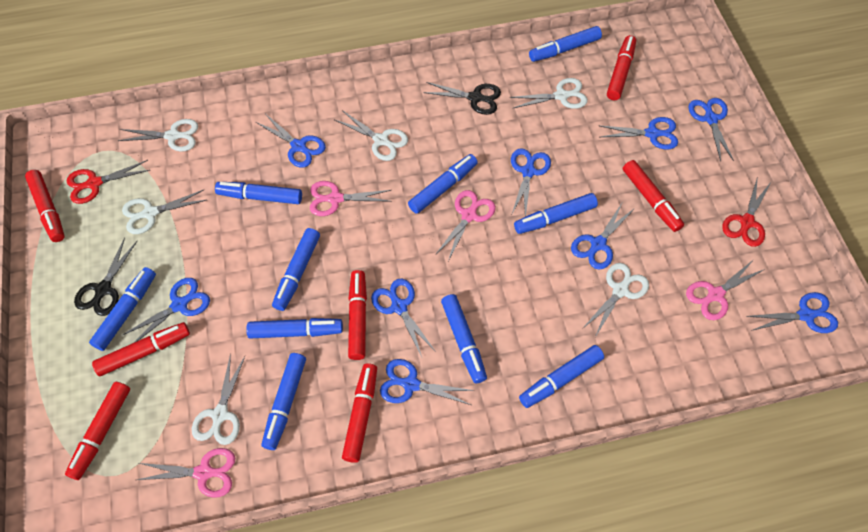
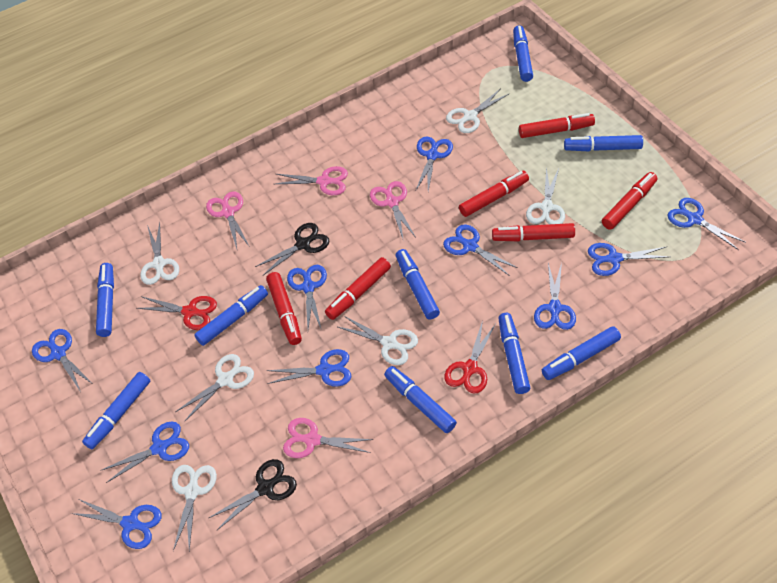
blue marker: [89,267,156,351] [215,182,302,204] [246,318,343,339] [262,353,306,450] [272,228,320,311] [408,154,478,214] [441,294,487,383] [514,193,598,234] [519,345,604,408] [529,26,602,62] = 10 -> [82,372,150,449] [96,263,114,337] [194,285,268,346] [384,366,457,433] [395,249,440,319] [498,313,530,394] [513,25,533,82] [542,326,621,380] [564,135,643,151] = 9
blue scissors: [123,278,210,342] [256,114,326,168] [371,279,436,357] [380,359,475,405] [511,148,551,217] [571,203,635,270] [598,117,678,150] [689,98,734,161] [746,292,838,333] = 9 -> [32,329,94,392] [71,499,162,549] [100,421,189,483] [266,349,351,387] [287,265,327,330] [416,136,453,191] [443,225,518,276] [534,263,576,330] [588,243,669,276] [667,198,746,250] = 10
red marker: [25,170,65,242] [65,382,130,480] [92,322,190,376] [342,363,377,463] [348,270,367,360] [607,35,636,100] [623,160,684,232] = 7 -> [266,272,302,345] [325,257,391,320] [459,171,529,217] [492,223,575,241] [519,113,595,138] [602,172,657,230] = 6

